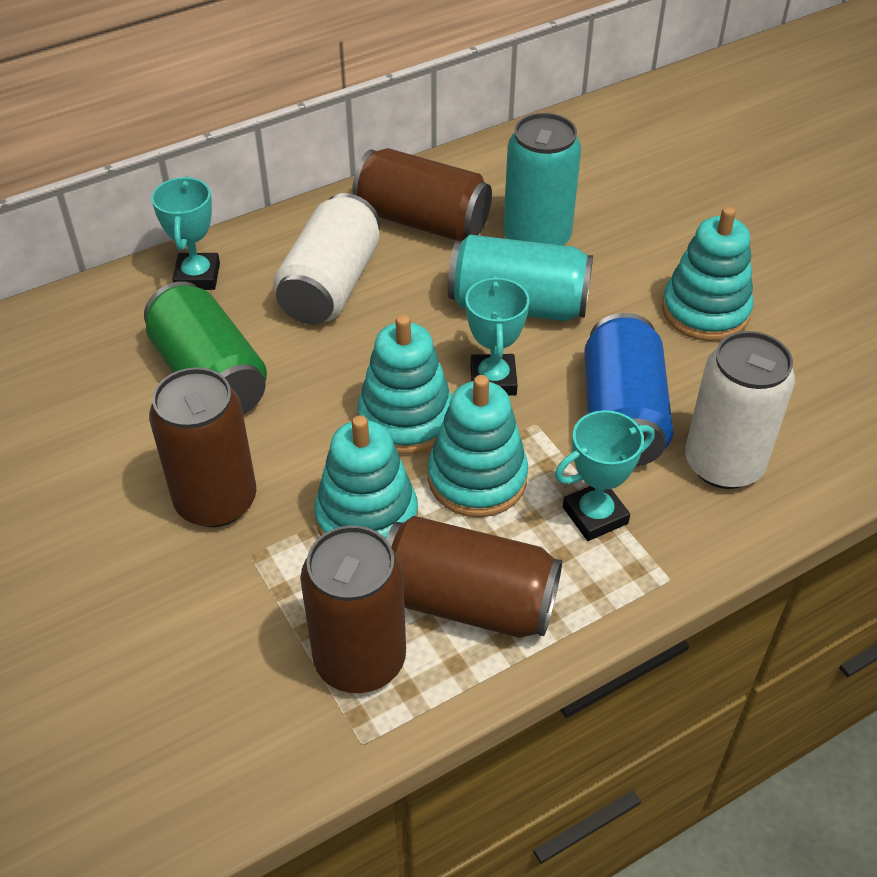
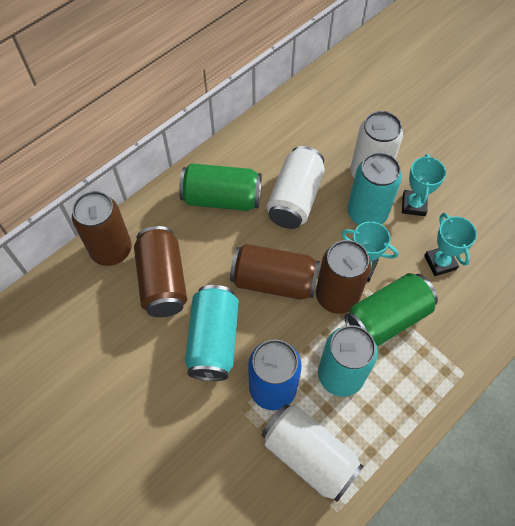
green can: [144,281,267,414] = 1 -> [179,163,262,211] [345,273,438,346] = 2
turquoise can: [448,235,593,321] [503,113,581,245] = 2 -> [185,285,239,381] [318,325,378,397] [348,152,402,225] = 3
turquoise stacking toy: [315,415,418,539] [357,315,452,454] [428,375,528,517] [662,207,754,341] = 4 -> none = 0
white can: [273,193,380,325] [685,331,795,489] = 2 -> [261,404,363,502] [267,146,325,229] [351,111,403,178] = 3

